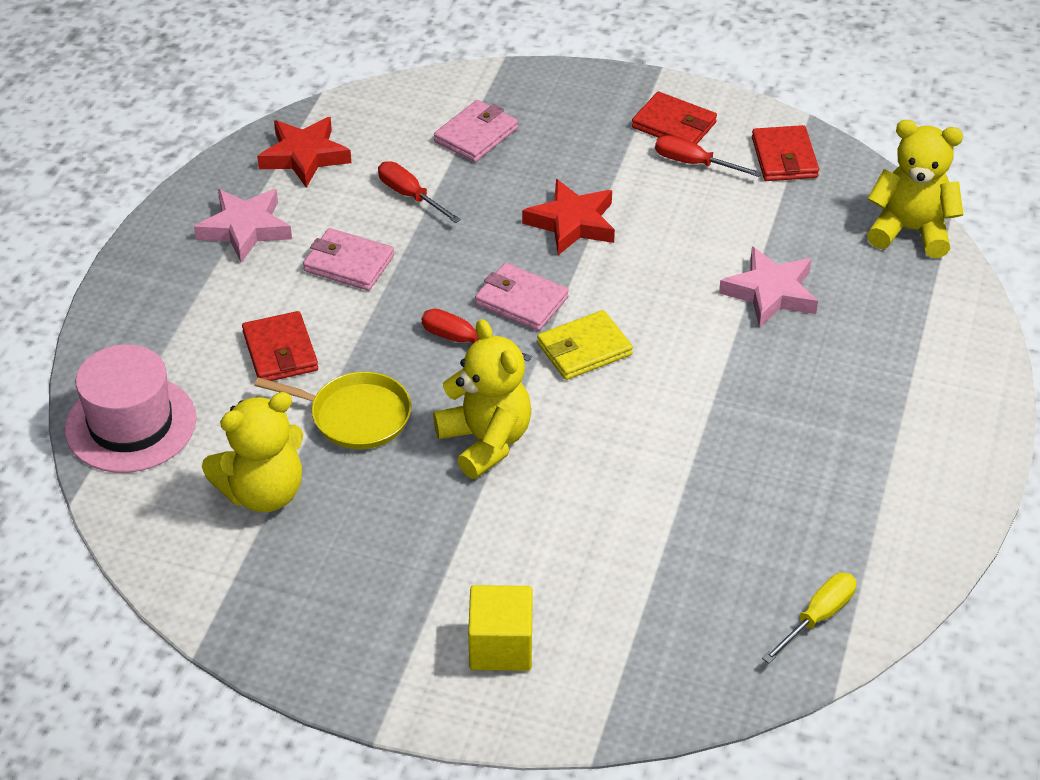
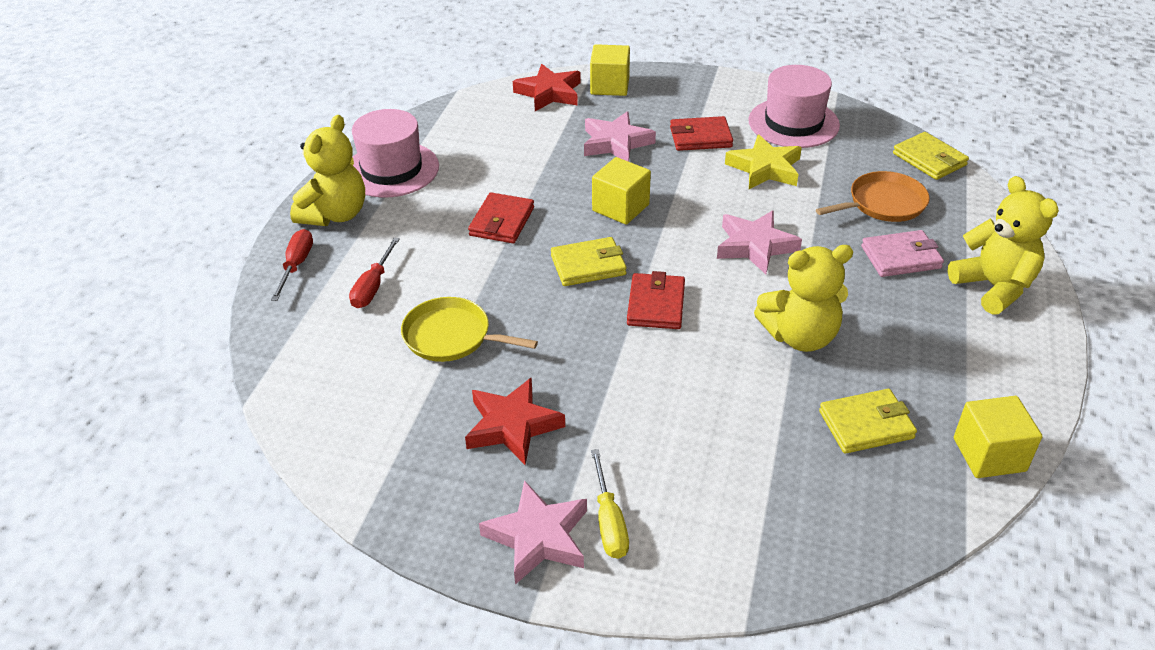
orange pan: none = 0 -> [816,171,930,222] = 1
pink hat: [65,344,196,473] = 1 -> [352,109,439,198] [748,65,840,148] = 2
pink star: [194,189,292,263] [719,247,818,328] = 2 -> [479,480,587,585] [584,111,656,162] [717,210,802,274] = 3
pink wallet: [303,228,394,291] [434,100,518,162] [475,263,569,331] = 3 -> [861,230,944,277] = 1
red screwdriver: [378,162,461,223] [421,309,532,362] [655,135,762,177] = 3 -> [271,229,313,301] [349,237,400,308] = 2
yellow cube: [468,585,533,671] = 1 -> [590,44,630,96] [592,157,651,225] [954,396,1042,478] = 3
yellow star: none = 0 -> [725,134,802,189] = 1
yellow wallet: [537,310,633,380] = 1 -> [551,237,627,286] [819,389,917,454] [893,132,969,180] = 3

